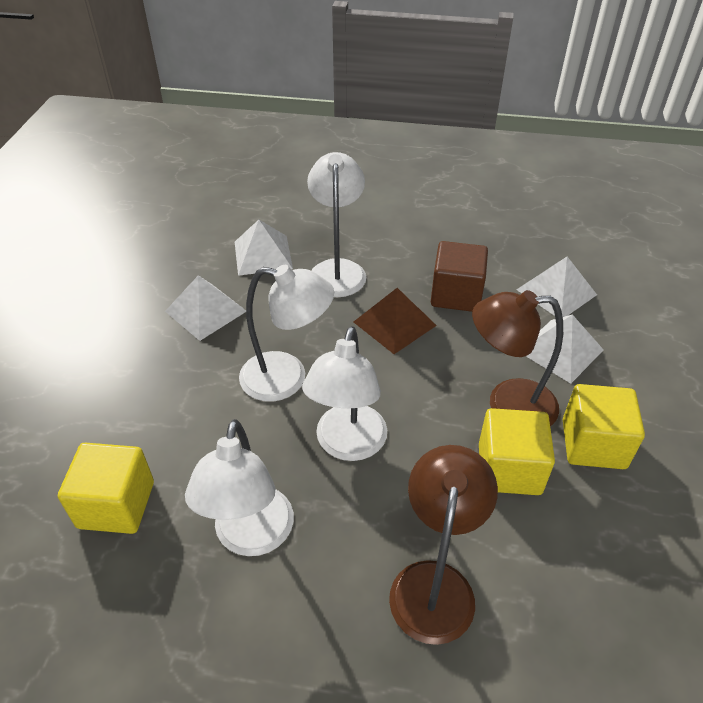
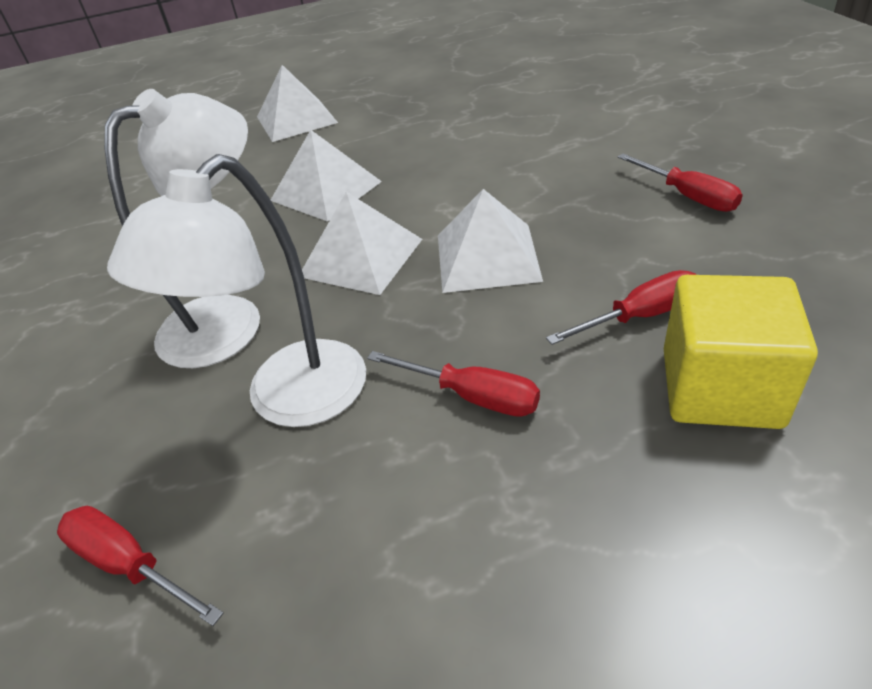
brown cube: [431,241,488,312] = 1 -> none = 0
brown lamp: [389,445,498,645] [472,290,563,426] = 2 -> none = 0
brown pyramid: [354,288,437,354] = 1 -> none = 0
red screwdriver: none = 0 -> [57,506,224,626] [367,351,540,417] [546,270,696,345] [618,153,743,212] = 4
white lamp: [185,419,294,556] [239,265,334,402] [302,326,387,461] [307,152,366,297] = 4 -> [104,89,260,368] [107,154,366,427] = 2
yellow cube: [58,443,154,534] [479,408,555,495] [563,384,645,469] = 3 -> [664,275,818,429] = 1

